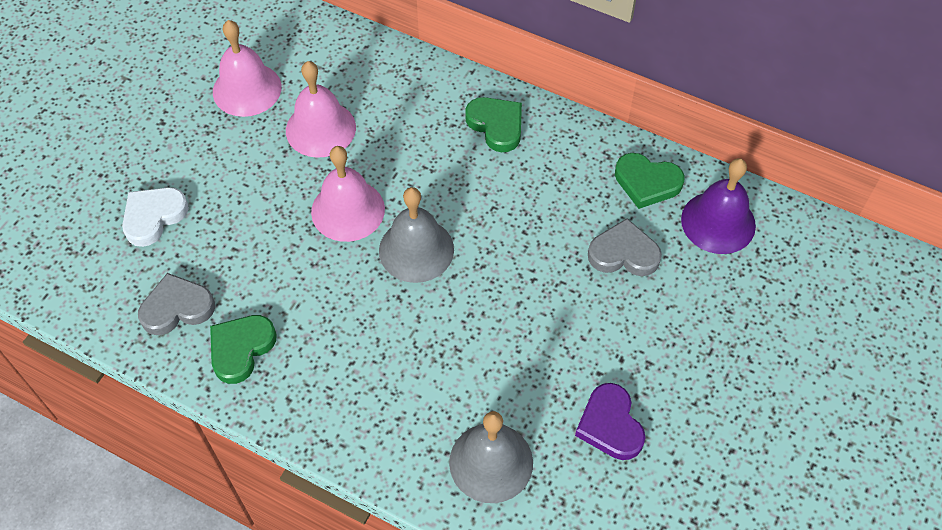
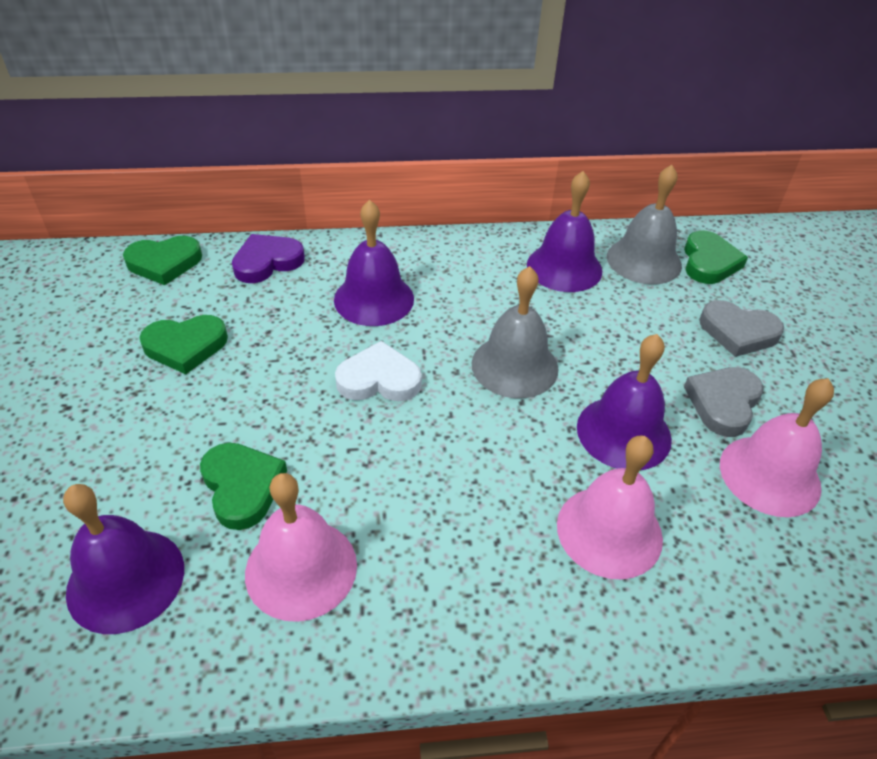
green heart: [210,315,277,384] [465,97,522,152] [615,153,685,209] = 3 -> [123,236,202,285] [139,315,228,374] [200,443,287,530] [684,230,748,284] = 4
purple bell: [681,158,756,254] = 1 -> [63,484,184,634] [334,200,414,326] [527,171,602,292] [577,334,672,470] = 4

